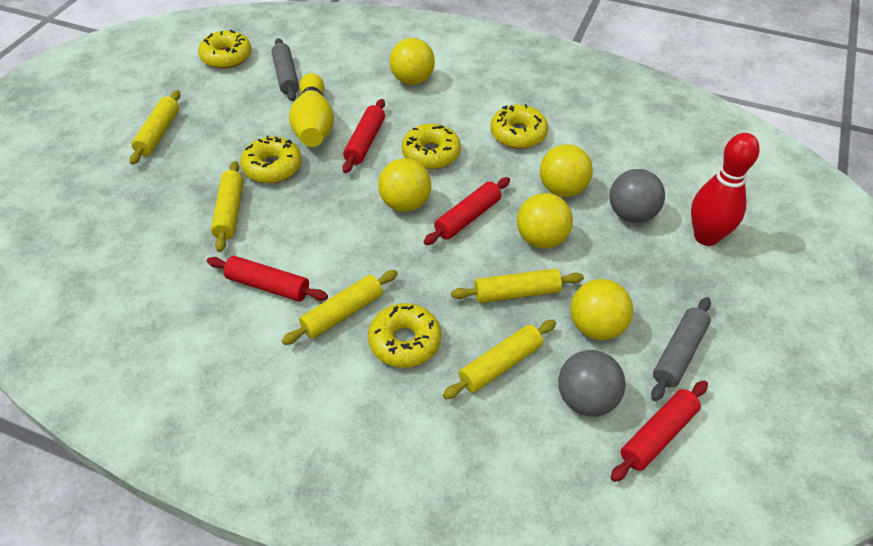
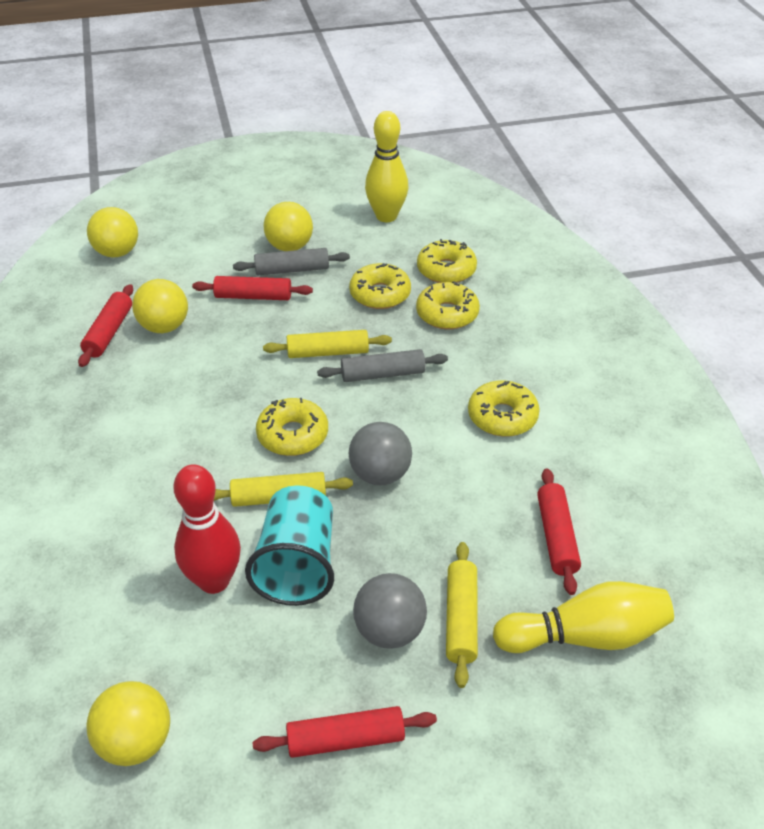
turquoise cup: none = 0 -> [245,486,334,606] = 1
yellow ball: [378,158,431,212] [390,38,435,85] [517,193,573,249] [540,144,593,197] [570,279,633,340] = 5 -> [86,681,170,766] [87,207,138,258] [132,279,188,333] [264,202,313,251] = 4
yellow bowling pin: [289,73,334,147] = 1 -> [365,111,408,222] [493,581,674,653] = 2
yellow rolling pin: [130,90,180,165] [211,161,244,252] [282,270,398,345] [443,320,556,399] [451,268,584,303] = 5 -> [214,472,353,507] [263,330,392,358] [446,542,478,688] = 3

